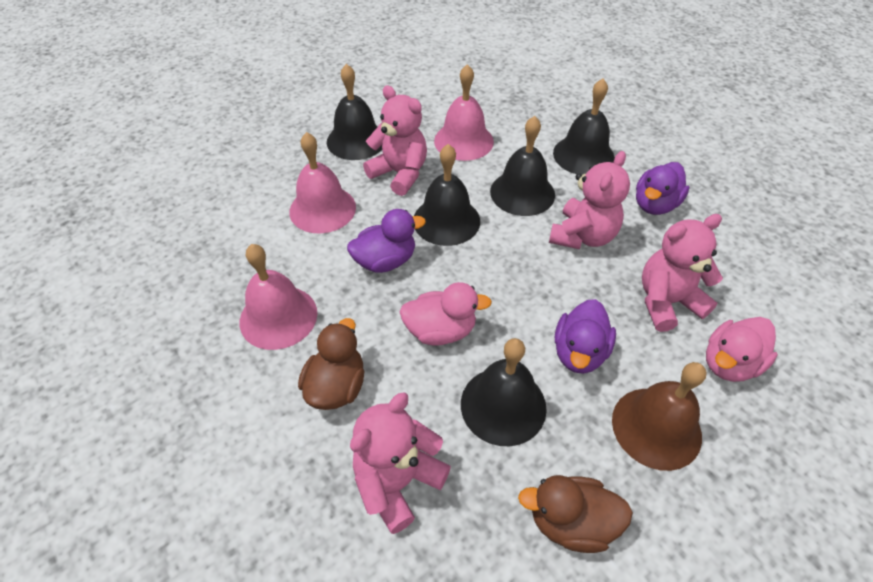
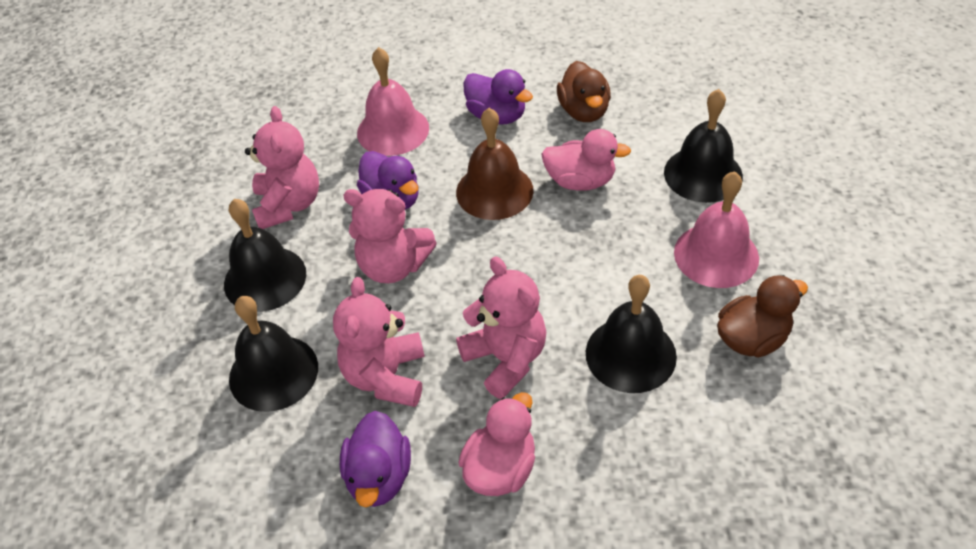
black bell: [327,64,382,160] [414,144,480,246] [461,338,547,446] [490,116,555,216] [553,79,615,175] = 5 -> [224,199,306,312] [229,296,318,412] [586,275,677,393] [664,89,743,203] = 4
pink bell: [240,244,317,350] [289,132,356,234] [434,64,494,161] = 3 -> [357,47,429,156] [674,171,759,288] = 2

